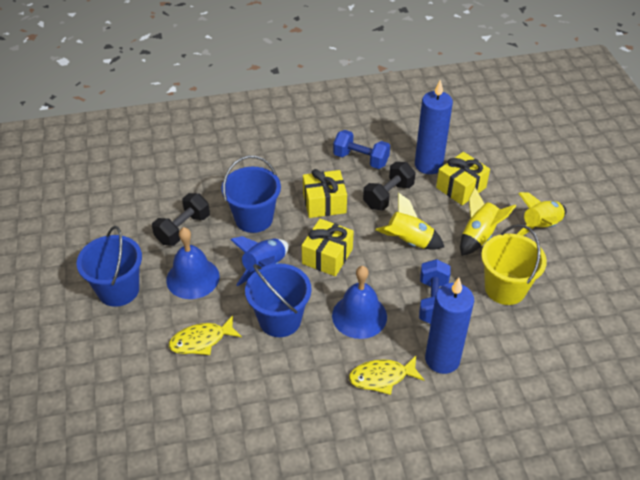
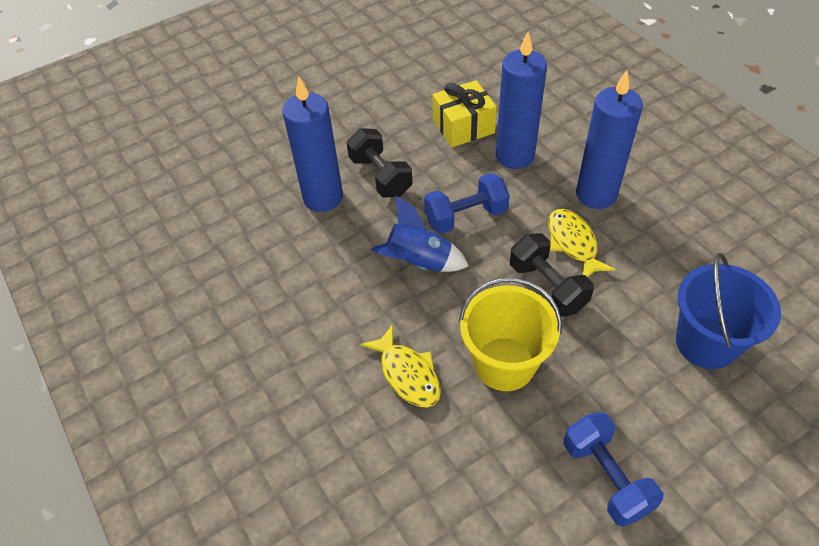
blue bell: [166,227,220,299] [332,266,387,339] = 2 -> none = 0
blue bucket: [77,226,142,307] [222,156,281,233] [245,264,312,337] = 3 -> [676,253,781,369] = 1
blue candle: [415,79,453,174] [425,278,474,374] = 2 -> [282,77,343,212] [496,32,547,169] [576,70,643,209] = 3
yellow gift: [302,219,354,276] [303,169,347,218] [436,152,490,205] = 3 -> [433,80,497,147] = 1
yellow rocket: [375,192,444,250] [460,188,516,256] [517,192,566,236] = 3 -> none = 0

